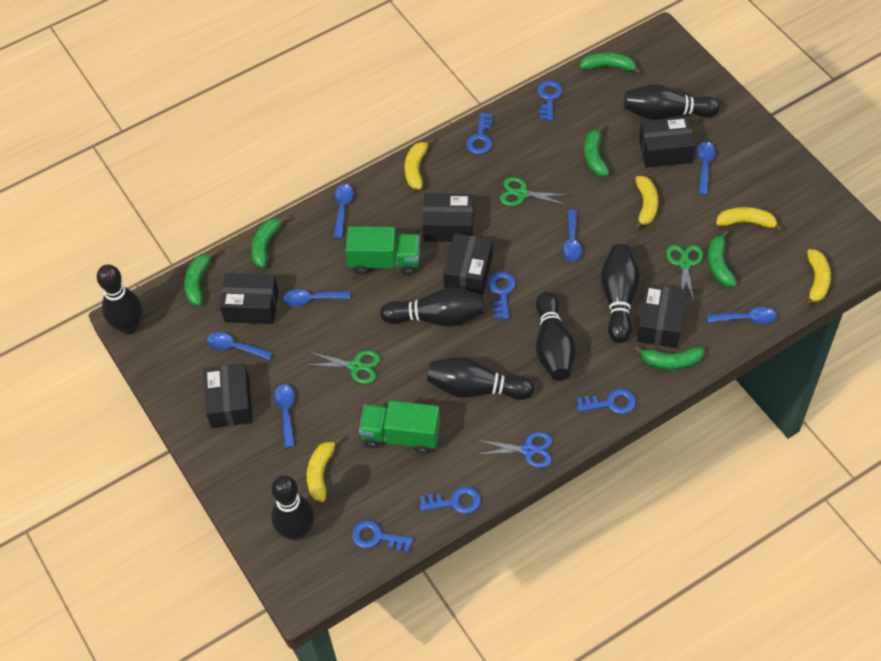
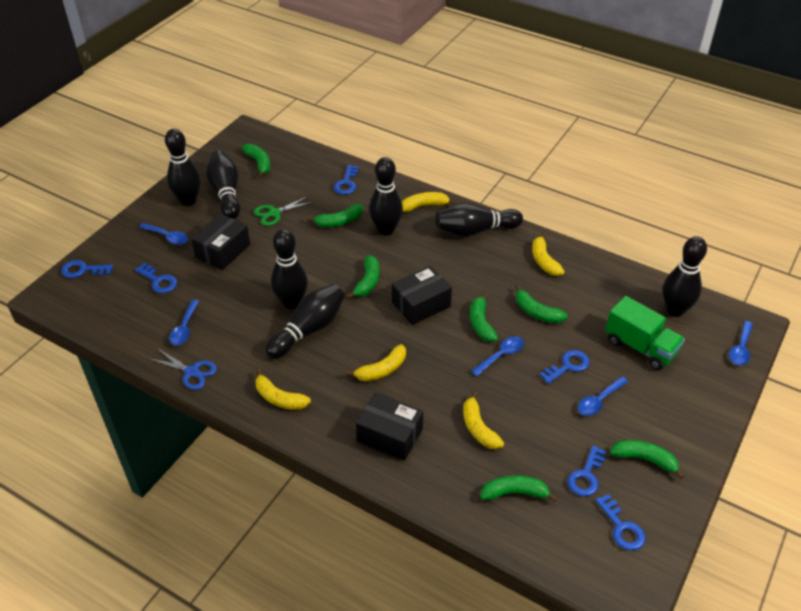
black box: [204,363,252,428] [220,273,279,324] [422,194,474,242] [443,233,493,296] [637,284,687,348] [639,117,695,168] = 6 -> [191,214,250,270] [356,392,423,461] [392,266,452,325] = 3
blue spoon: [207,332,273,360] [274,384,295,448] [283,289,350,306] [334,184,353,239] [562,210,582,262] [696,142,716,195] [707,307,777,324] = 7 -> [139,223,188,245] [169,300,200,346] [471,336,524,376] [578,377,628,416] [729,321,753,366] = 5
green banana: [184,250,217,306] [251,216,288,268] [580,52,641,74] [584,125,609,177] [634,346,705,370] [708,230,737,287] = 6 -> [242,144,270,178] [307,204,363,227] [346,255,379,299] [470,292,498,342] [480,475,557,502] [516,285,568,323] [610,440,684,479] = 7
green scissors: [308,351,380,384] [500,177,569,206] [666,245,703,304] = 3 -> [254,196,313,226] = 1
green truck: [346,226,420,275] [359,400,440,454] = 2 -> [605,296,685,370] = 1

